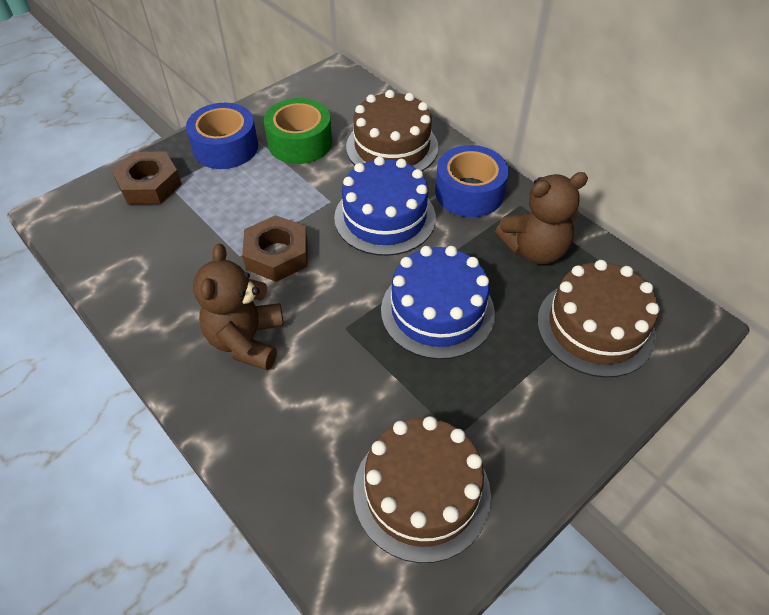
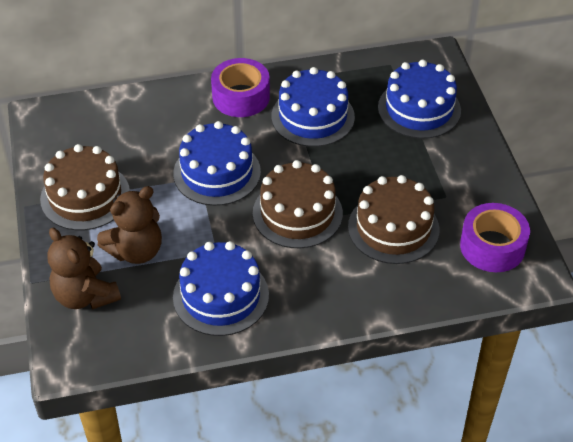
blue cake: [334,156,436,256] [381,246,495,359] = 2 -> [173,121,261,206] [173,241,269,336] [271,67,355,147] [378,60,461,139] = 4
blue tape: [186,103,258,169] [435,145,509,217] = 2 -> none = 0
brown nut: [112,151,182,205] [242,215,308,282] = 2 -> none = 0
green tape: [264,98,332,164] = 1 -> none = 0
purple tape: none = 0 -> [211,58,270,117] [460,203,530,272] = 2

